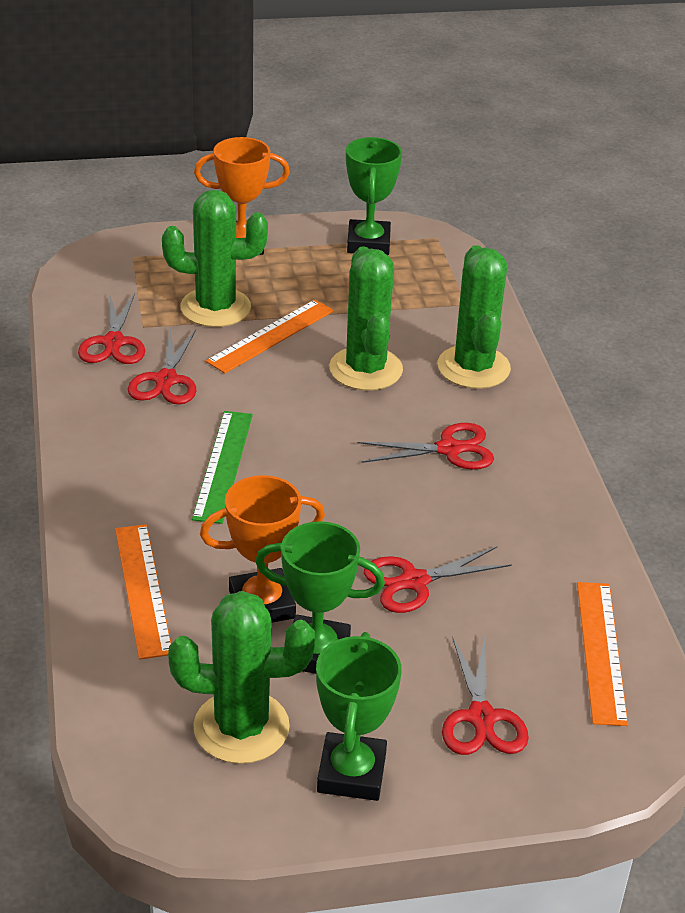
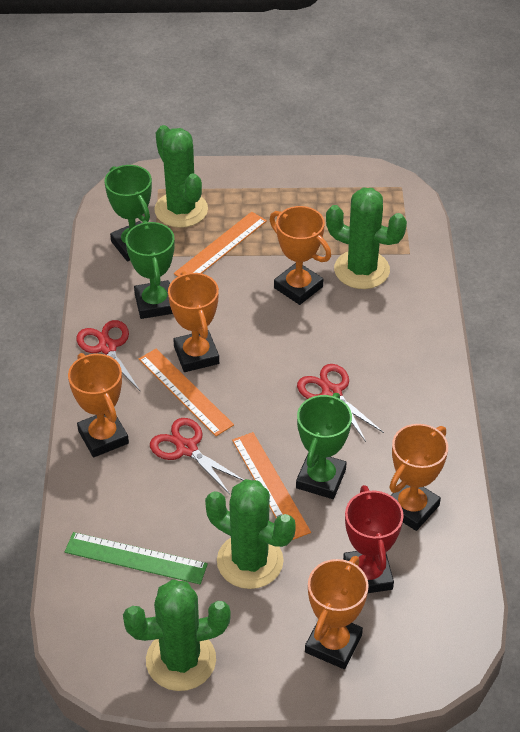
orange trophy: [194,137,290,255] [200,475,325,622] = 2 -> [68,353,129,457] [168,271,219,372] [270,206,331,305] [305,556,369,669] [389,424,448,531] = 5
red scissors: [78,293,145,364] [128,327,196,404] [358,423,494,470] [364,546,512,613] [442,636,529,755] = 5 -> [76,320,140,397] [150,418,244,494] [297,364,384,442] = 3
red trophy: none = 0 -> [343,485,404,593] = 1

